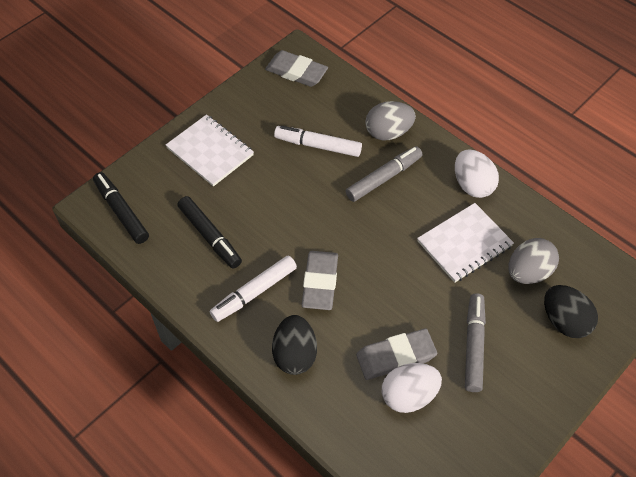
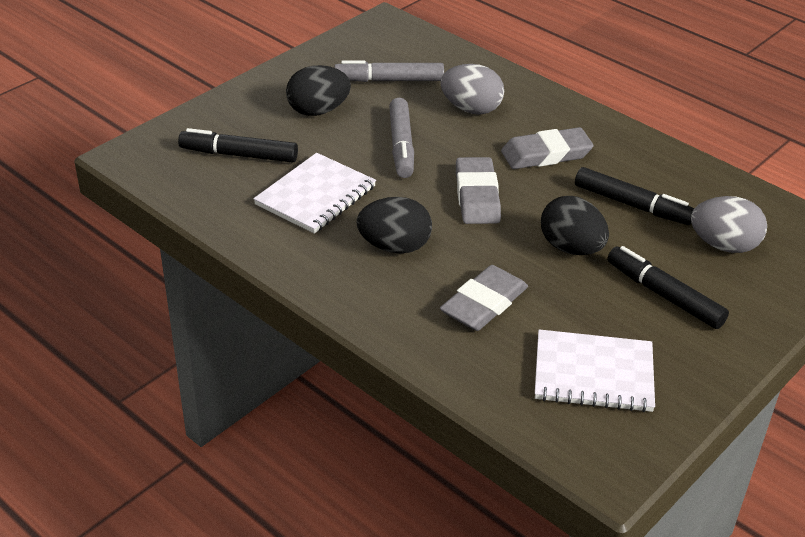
black egg: [272,315,317,375] [544,285,598,338] = 2 -> [286,65,351,116] [356,197,432,253] [541,196,609,255] = 3
black marker: [93,172,149,244] [178,196,242,269] = 2 -> [178,128,298,163] [575,167,695,225] [608,246,729,329] = 3
white egg: [382,363,442,413] [455,149,499,198] = 2 -> none = 0
white marker: [210,255,297,322] [274,126,362,157] = 2 -> none = 0

